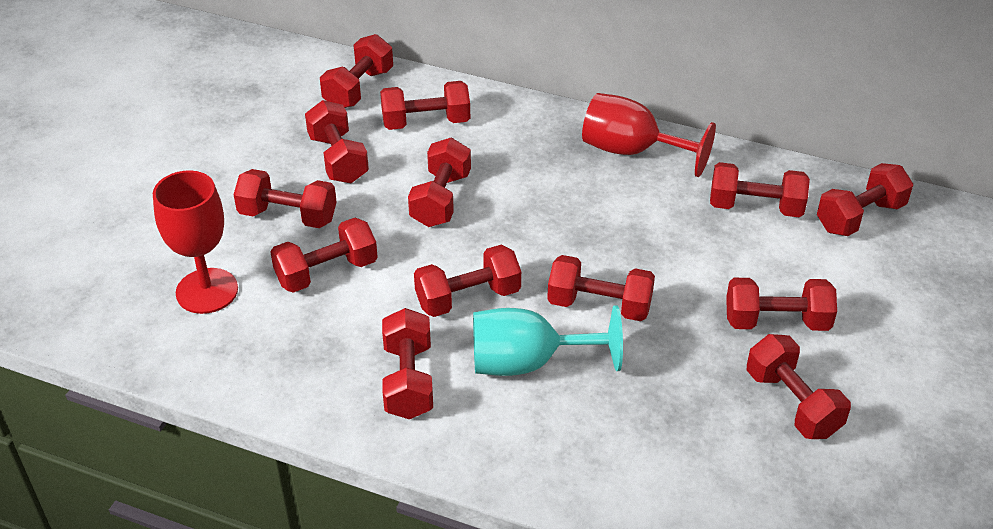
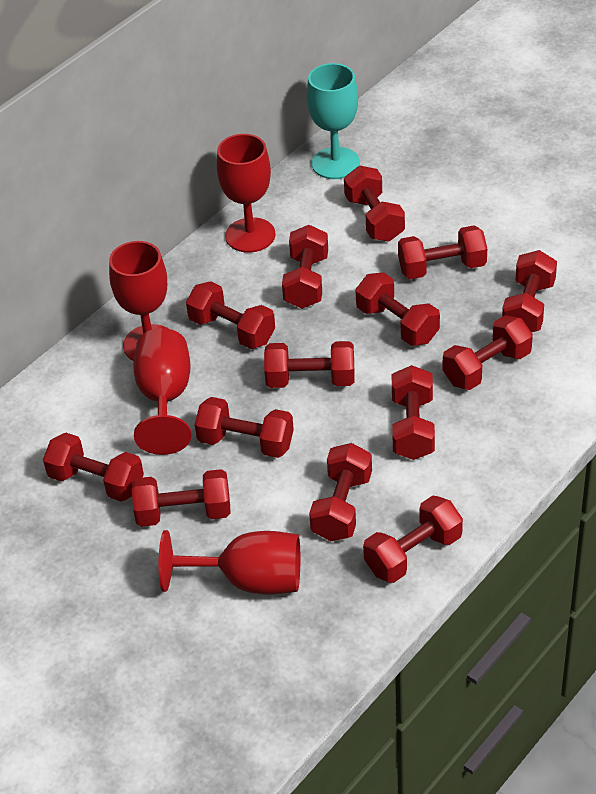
red dumbbell: [233,169,337,228] [271,218,378,293] [305,100,369,183] [320,34,393,108] [380,81,470,130] [382,308,433,419] [408,138,471,227] [414,245,521,317] [547,255,655,321] [710,162,810,217] [726,278,837,331] [747,334,851,439] [817,163,913,236] = 13 -> [43,433,144,502] [132,469,230,527] [186,281,275,349] [195,397,294,458] [264,341,355,388] [282,225,328,309] [309,443,372,541] [344,166,405,242] [355,272,440,346] [363,495,463,583] [392,365,435,460] [398,226,487,279] [443,315,533,390] [502,250,557,332] = 14
red goblet: [153,170,238,314] [582,93,716,177] = 2 -> [109,241,169,361] [133,328,192,455] [159,530,300,594] [217,134,276,253] = 4

